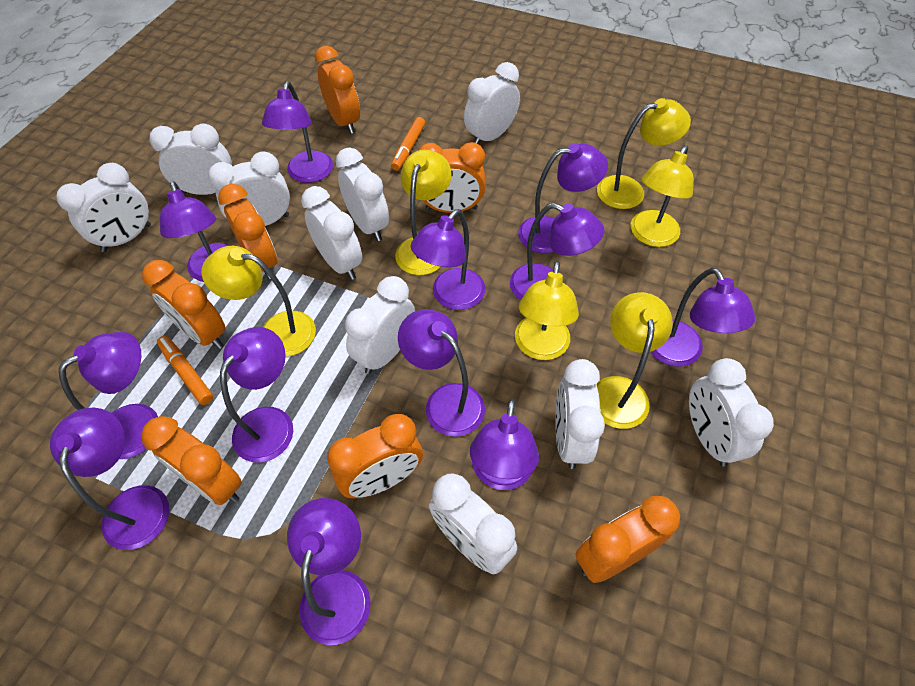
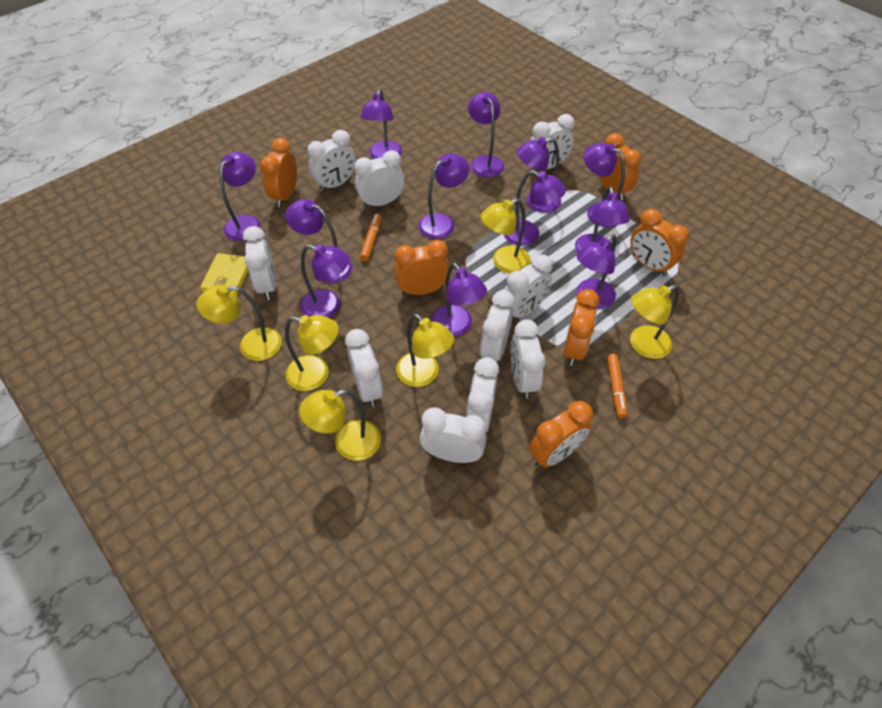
orange clock: [141,416,242,505] [142,260,225,349] [218,184,278,279] [315,46,360,134] [327,414,423,499] [418,142,486,213] [575,496,680,583] = 7 -> [260,138,297,207] [394,240,449,295] [529,401,593,468] [564,289,600,366] [599,133,641,201] [631,209,689,276] = 6
yellow wallet: none = 0 -> [200,253,249,295] = 1

